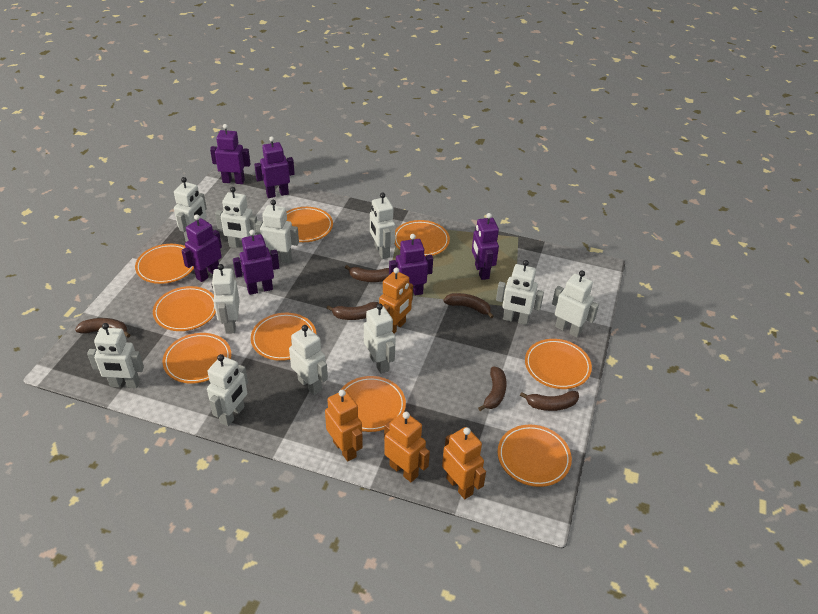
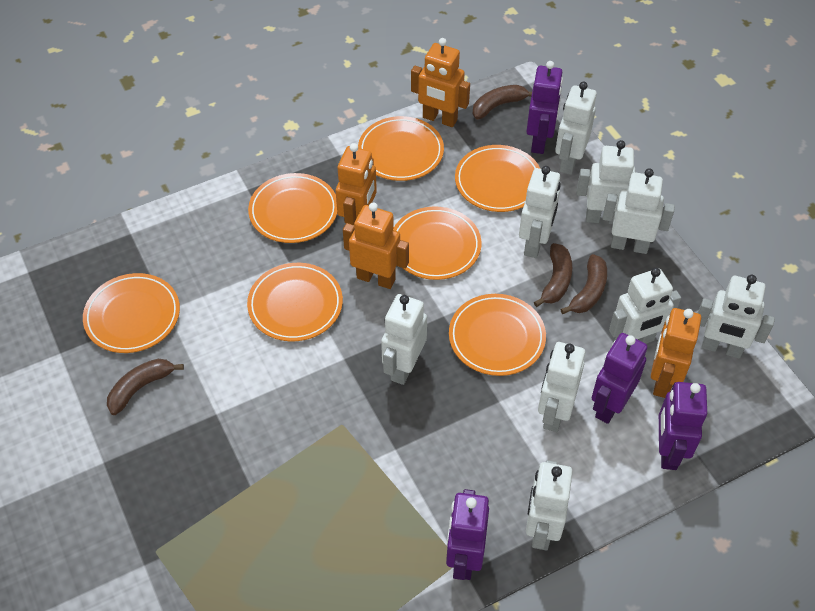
brown banana: [75,318,130,338] [327,302,379,320] [345,265,389,282] [443,293,494,318] [478,367,507,411] [520,391,579,411] = 6 -> [107,359,184,415] [472,85,532,119] [534,243,572,307] [561,254,607,314] = 4
orange plate: [135,244,194,284] [153,286,216,331] [163,333,231,383] [251,313,316,361] [286,207,333,242] [341,376,406,432] [394,220,450,257] [497,425,572,487] [525,339,592,389] = 9 -> [83,273,180,353] [247,263,343,341] [248,173,337,243] [358,116,444,181] [393,206,481,280] [449,294,546,376] [455,145,540,212] = 7
purple robot: [181,214,222,282] [210,124,251,184] [233,230,279,295] [254,137,295,198] [389,234,433,295] [472,213,499,280] = 6 -> [446,489,489,580] [526,61,563,154] [592,333,647,424] [659,382,707,470] = 4
white robot: [87,323,144,388] [174,177,207,242] [207,354,248,426] [212,264,240,334] [215,187,257,248] [255,200,299,263] [289,325,328,395] [364,303,396,374] [370,193,395,259] [496,260,544,325] [552,270,599,338] = 11 -> [381,294,427,385] [519,166,561,258] [526,460,573,550] [538,342,585,432] [555,82,597,175] [577,140,643,224] [602,168,675,254] [609,267,681,344] [698,275,775,359] = 9

